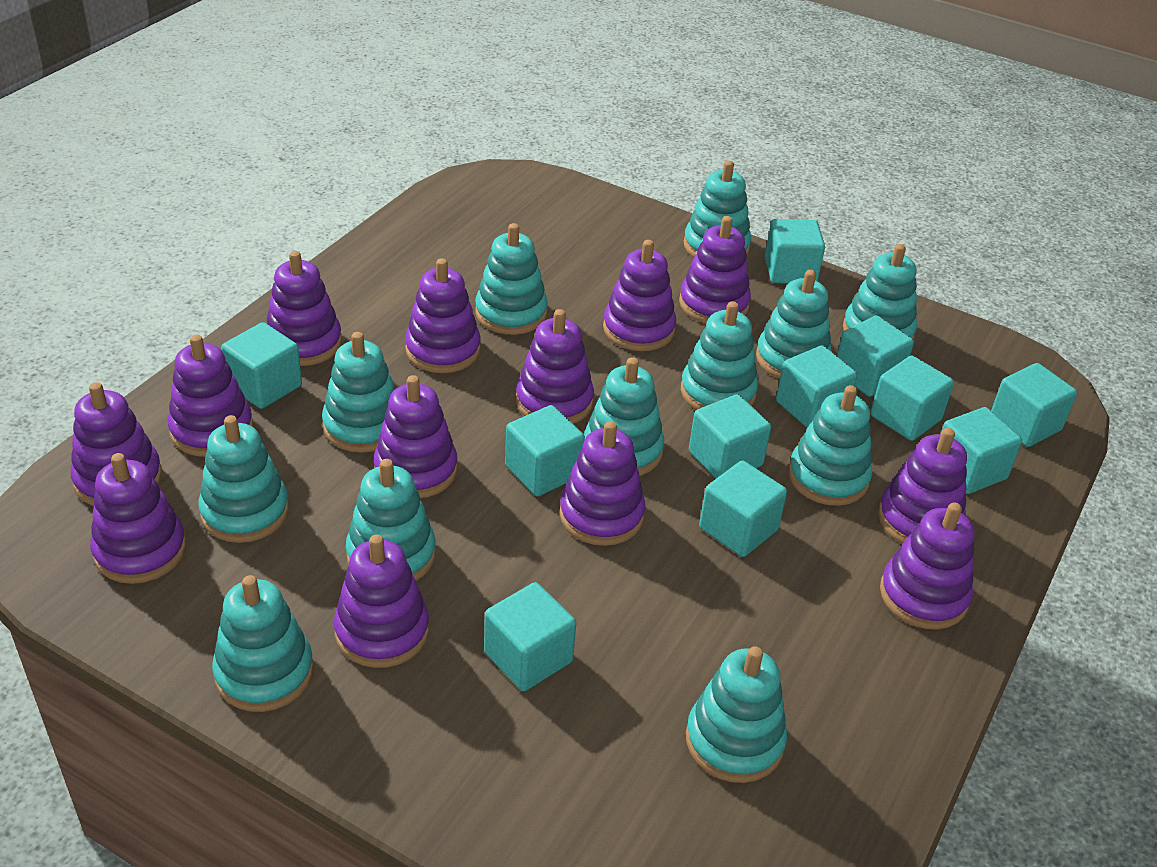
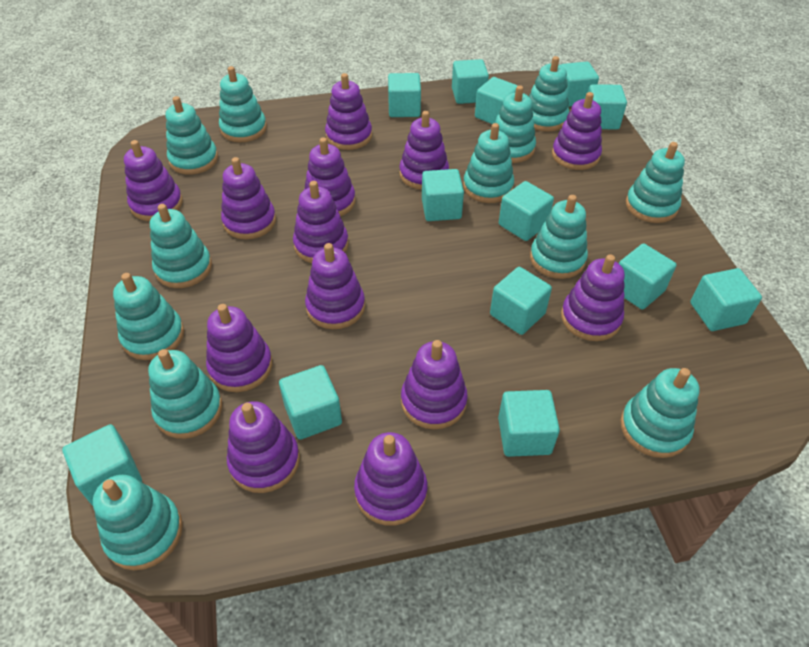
turquoise cube: [221,322,302,409] [484,582,576,691] [505,405,585,496] [689,394,771,479] [699,461,787,557] [765,219,825,284] [776,345,857,428] [837,315,914,397] [871,355,954,441] [941,407,1022,494] [991,363,1077,447] = 11 -> [62,424,142,506] [279,365,342,440] [388,73,421,117] [422,169,464,221] [452,59,489,104] [475,77,518,124] [490,267,552,335] [498,390,560,457] [499,181,554,241] [561,62,599,107] [588,84,627,129] [619,243,677,310] [690,268,762,331] = 13

